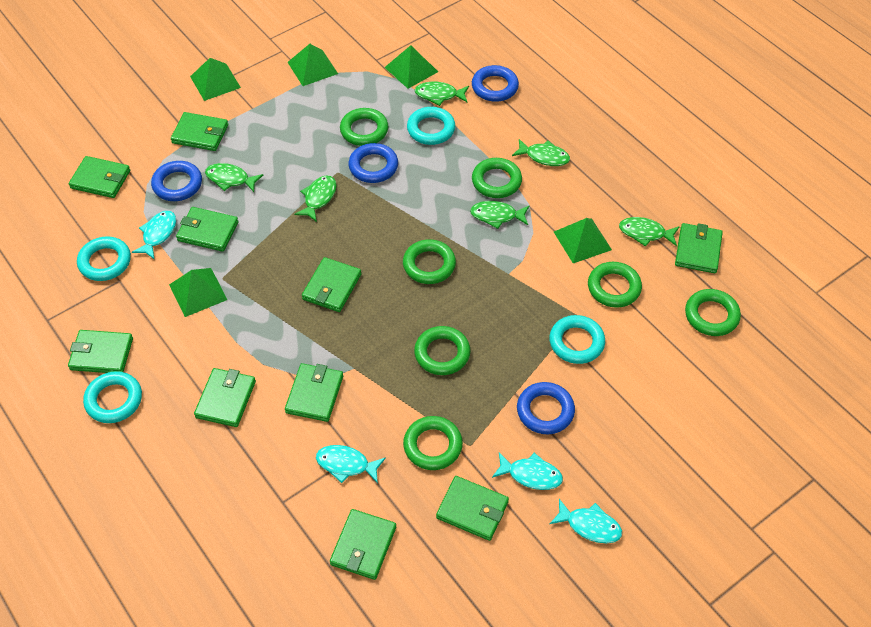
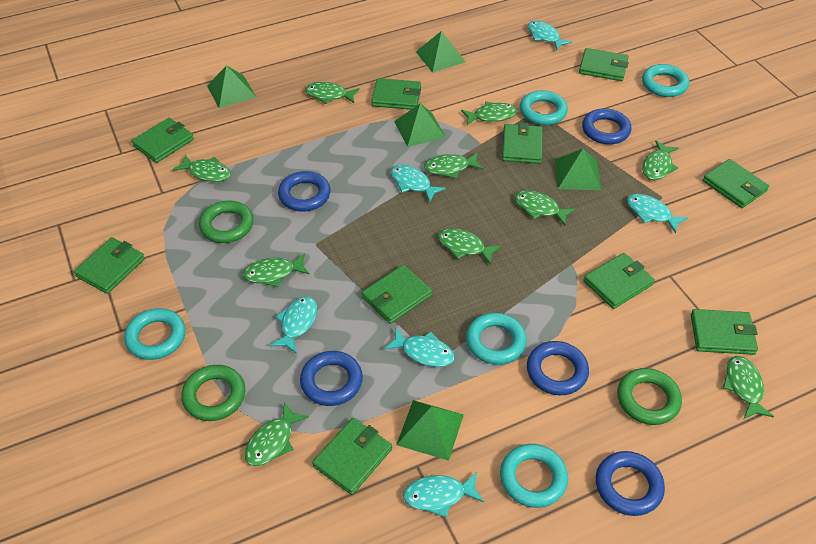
blue ring: [151,161,202,201] [349,143,398,183] [472,65,519,102] [517,382,575,434] = 4 -> [278,171,331,212] [300,351,363,406] [527,341,589,395] [582,108,631,144] [596,451,665,516] = 5
green fish: [205,163,263,192] [294,175,337,222] [415,82,469,106] [470,201,529,229] [512,139,570,166] [619,217,680,247] = 6 -> [172,155,231,182] [243,253,309,287] [245,402,309,466] [305,82,360,104] [424,152,484,179] [438,228,501,265] [461,101,517,125] [514,190,575,226] [642,140,679,180] [723,356,774,419] = 10
green ring: [340,108,388,146] [403,239,456,284] [403,416,463,470] [414,326,471,375] [472,158,522,198] [588,262,642,308] [685,289,741,336] = 7 -> [181,365,245,421] [199,201,254,243] [617,368,682,425] = 3
turquoise fish: [132,211,176,260] [316,445,386,483] [492,453,563,490] [549,499,622,543] = 4 -> [270,296,317,354] [384,328,455,367] [391,165,446,202] [403,472,484,518] [528,20,572,50] [627,194,688,233] = 6
turquoise ring: [77,236,131,281] [83,371,142,423] [407,107,455,145] [549,315,605,364] = 4 -> [124,308,186,360] [466,313,527,365] [500,444,568,508] [520,90,568,125] [642,64,689,97] = 5

